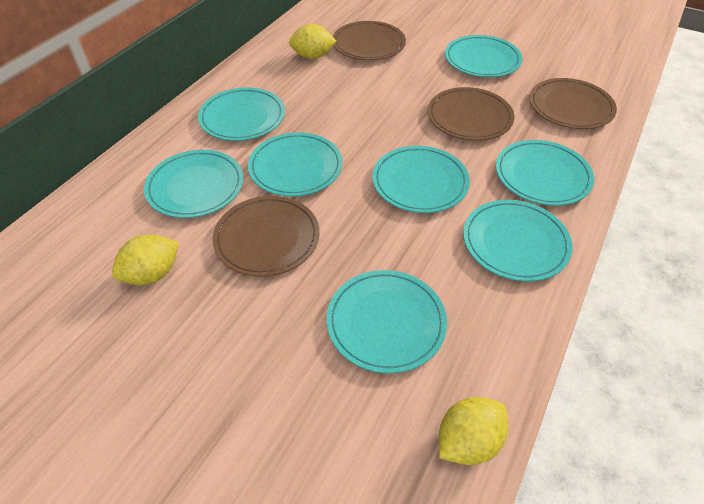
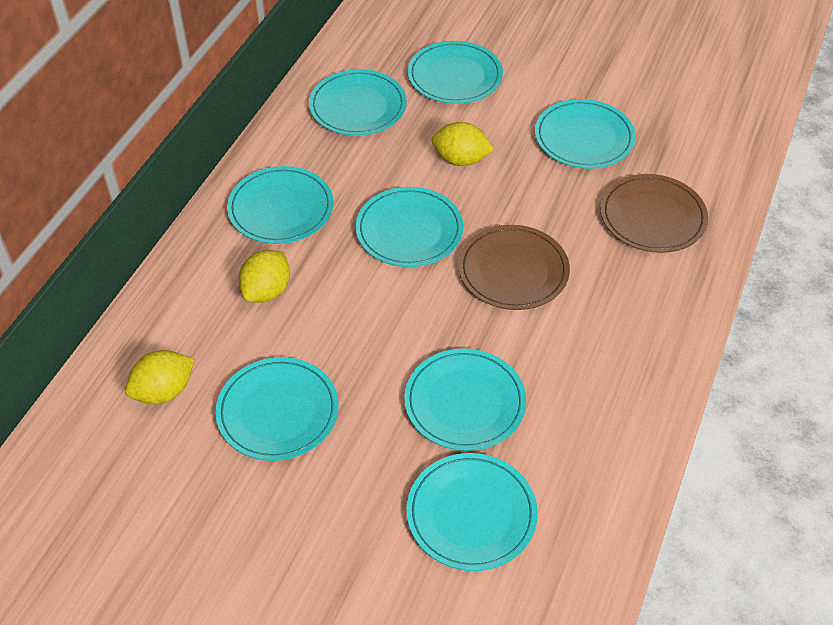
brown plate: [213,196,320,277] [333,21,406,60] [427,87,514,141] [529,78,617,129] = 4 -> [458,225,570,310] [600,174,708,253] = 2

